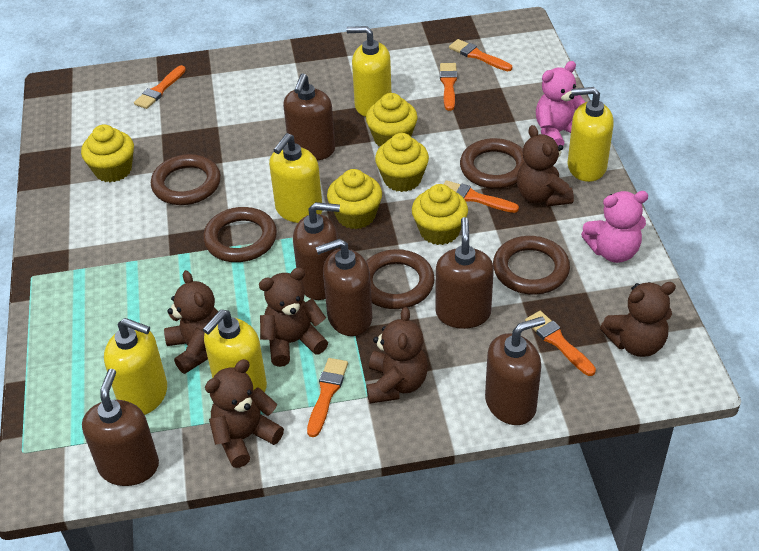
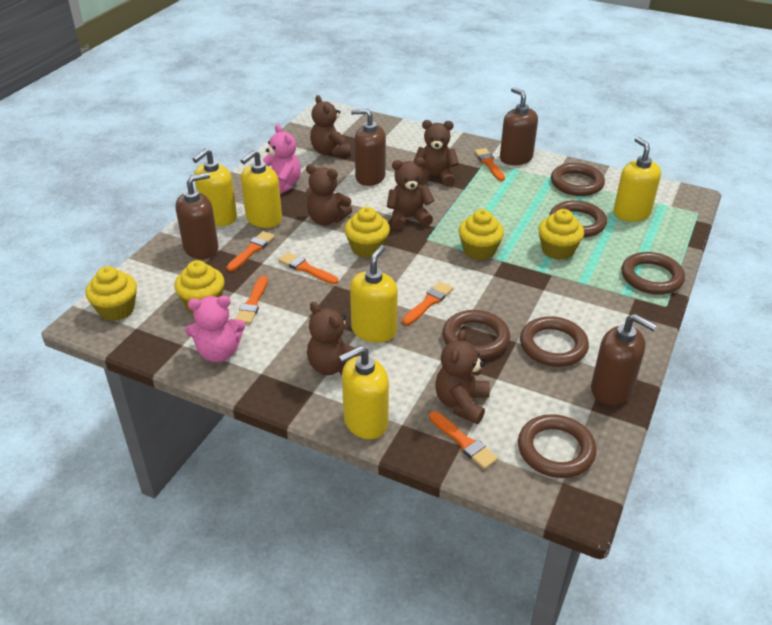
brown ring: [151,154,221,205] [203,207,277,262] [366,249,435,309] [460,138,525,189] [493,236,570,295] = 5 -> [443,310,510,359] [518,414,596,478] [520,316,589,367] [549,200,607,238] [551,163,605,196] [621,252,685,295] = 6
brown soap dispenser: [82,369,159,486] [283,74,335,160] [293,202,340,300] [315,239,372,336] [436,217,494,329] [485,317,545,425] = 6 -> [176,173,219,259] [351,109,386,186] [500,87,538,165] [591,314,657,405] = 4

